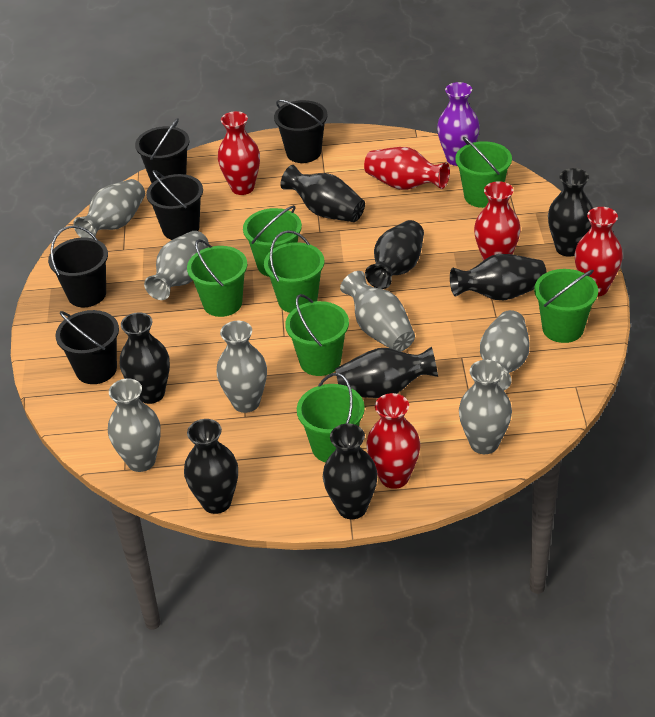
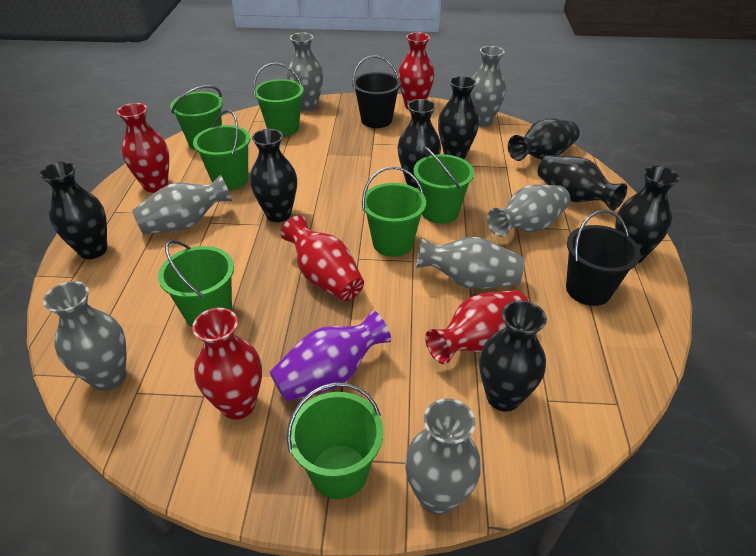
black bucket: [48,225,108,307] [55,310,119,384] [135,118,190,183] [146,170,203,240] [274,100,328,163] = 5 -> [352,56,401,128] [566,209,641,306] = 2

